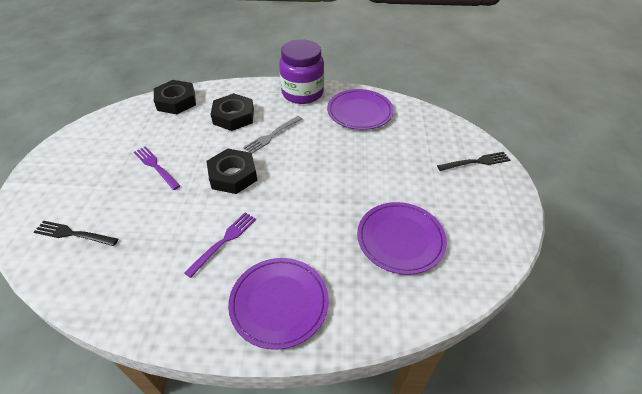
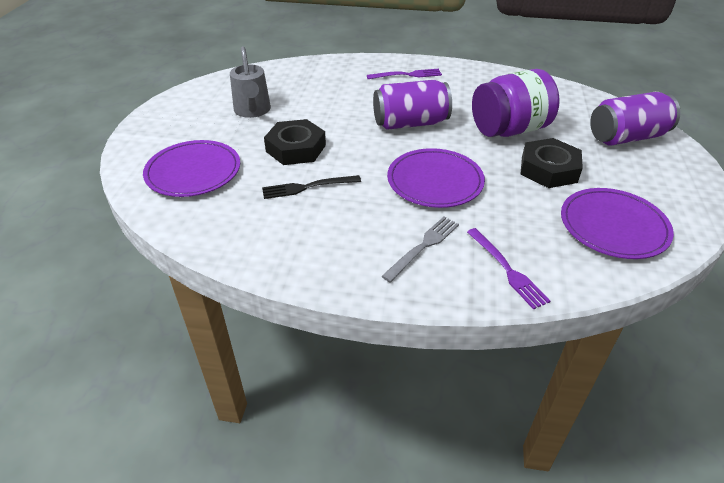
black fork: [34,221,118,246] [437,152,510,171] = 2 -> [262,175,361,199] = 1
black nut: [154,80,196,114] [207,149,257,194] [211,93,254,131] = 3 -> [264,119,326,165] [520,138,583,188] = 2
grey watering can: none = 0 -> [230,46,271,118] = 1
purple can: none = 0 -> [373,80,452,130] [590,92,680,146] = 2

